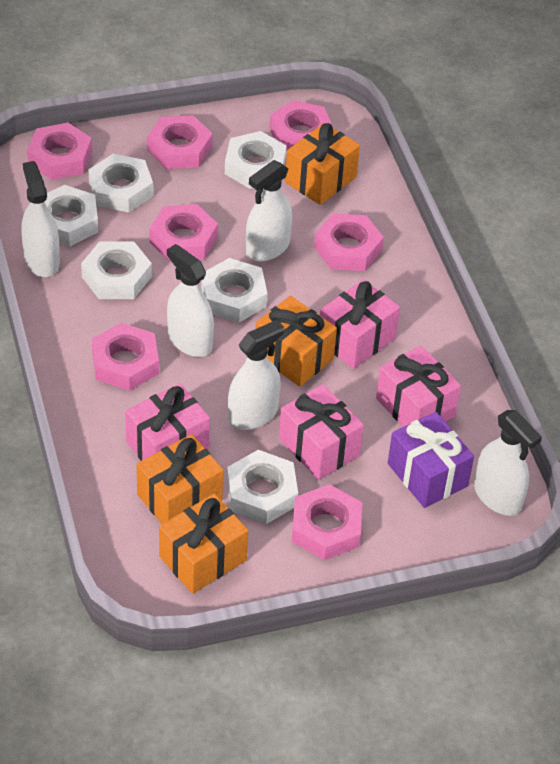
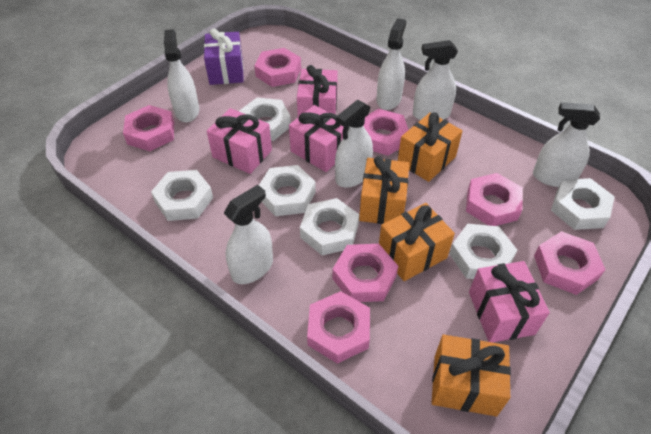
white spray bottle: [21,161,60,277] [167,244,214,357] [228,320,284,430] [246,160,292,262] [474,410,542,516] = 5 -> [164,29,199,122] [224,185,273,284] [335,100,373,188] [376,18,406,110] [413,40,458,120] [533,102,600,187] = 6

